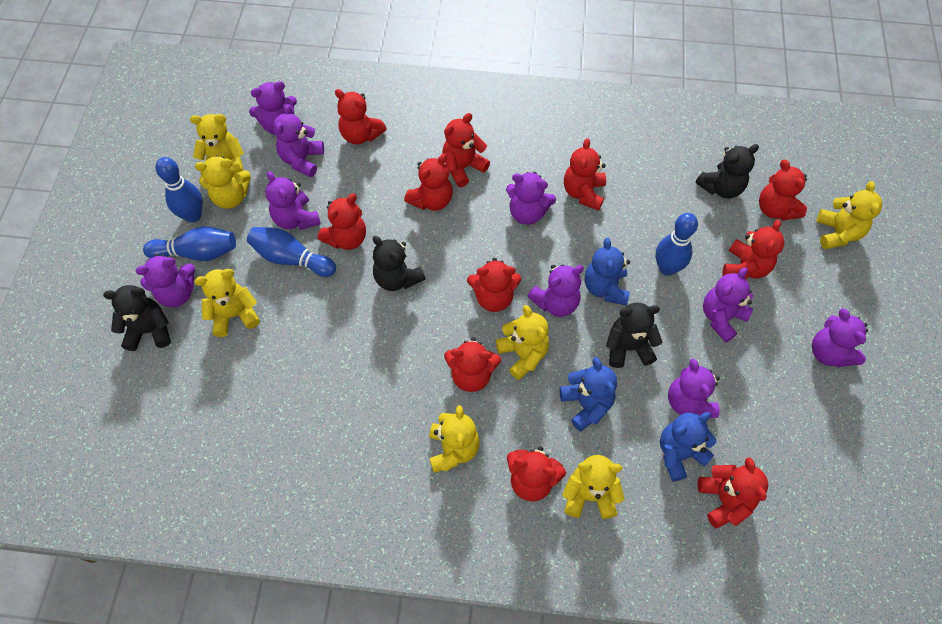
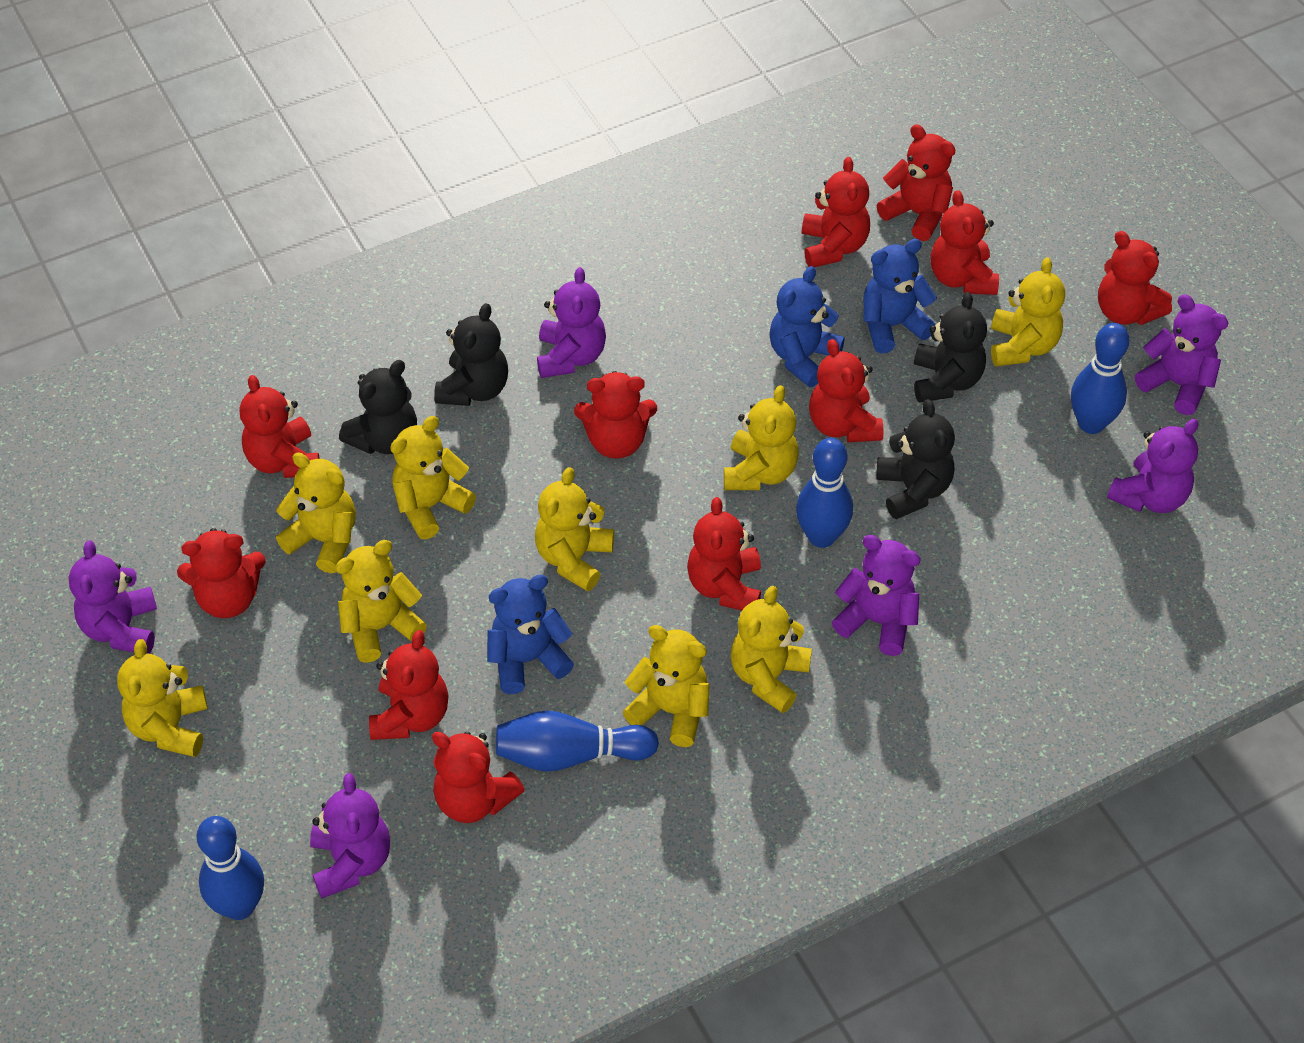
purple teddy bear: [136,254,195,307] [249,81,297,135] [266,171,321,230] [273,104,324,177] [506,172,556,225] [527,264,584,317] [668,359,720,419] [703,268,753,343] [812,308,868,367] = 9 -> [69,540,157,654] [310,773,390,898] [537,267,606,378] [832,535,921,656] [1107,419,1198,513] [1135,295,1228,415] = 6
yellow teddy bear: [190,114,244,176] [195,155,251,209] [195,269,260,337] [429,405,480,473] [496,305,549,380] [562,455,625,519] [817,181,882,249] = 7 -> [117,639,208,757] [276,452,356,573] [335,540,427,663] [390,416,476,539] [535,467,614,591] [623,625,710,747] [724,385,799,490] [731,586,812,713] [991,257,1065,366] = 9

